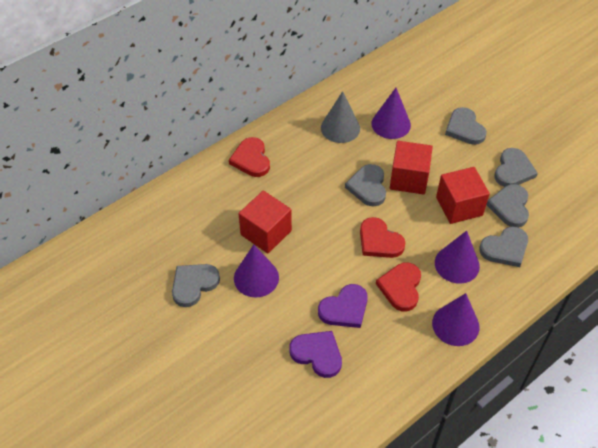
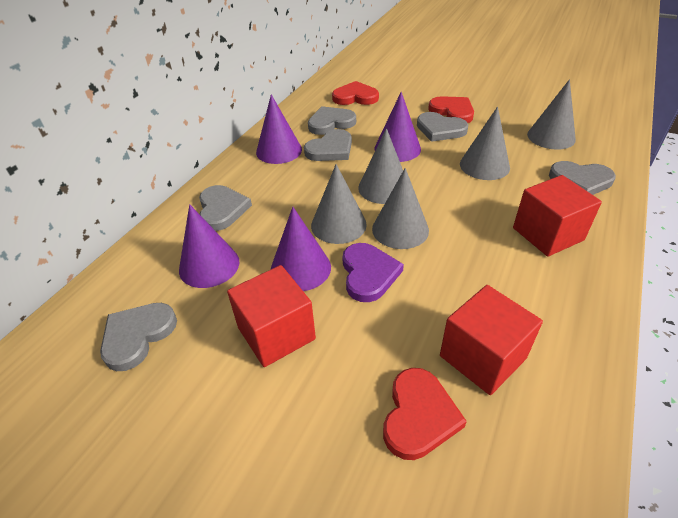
grey cone: [321,91,360,143] = 1 -> [311,164,367,244] [358,128,403,204] [372,168,429,249] [460,107,510,180] [527,79,576,150] = 5
purple heart: [289,331,342,378] [318,284,368,328] = 2 -> [342,243,404,302] = 1

